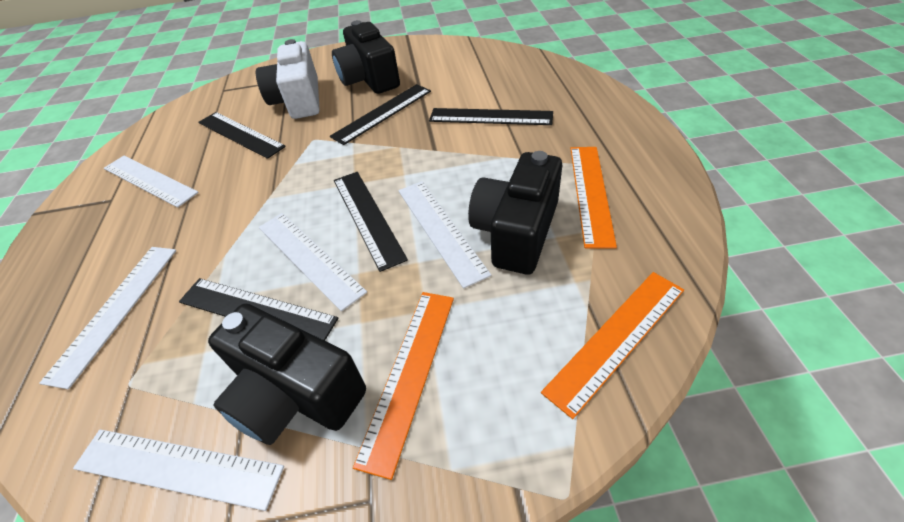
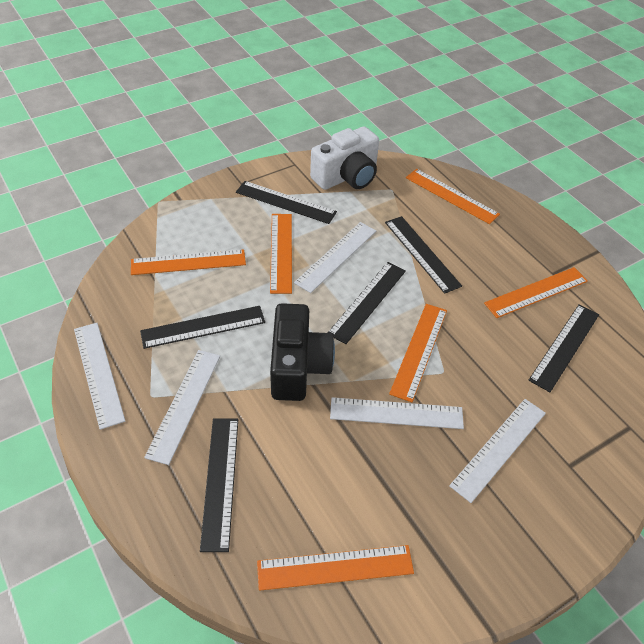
black camera: [208,304,366,445] [332,20,400,94] [468,151,562,275] = 3 -> [270,303,335,401] = 1
black ruler: [179,278,338,341] [198,112,286,159] [330,84,431,145] [334,172,408,272] [429,108,553,125] = 5 -> [140,306,265,349] [200,418,238,552] [236,181,337,224] [328,262,406,344] [385,216,462,294] [529,304,599,392] = 6
orange ruler: [353,292,454,480] [541,272,684,419] [570,147,617,248] = 3 -> [131,249,246,275] [257,545,414,591] [270,214,292,294] [389,304,447,402] [406,169,500,224] [484,267,588,318] = 6

